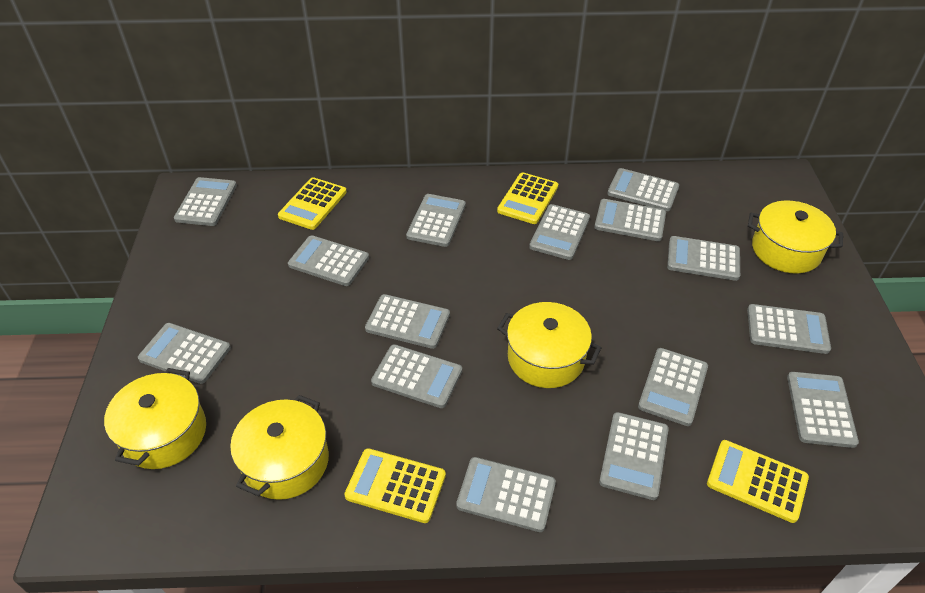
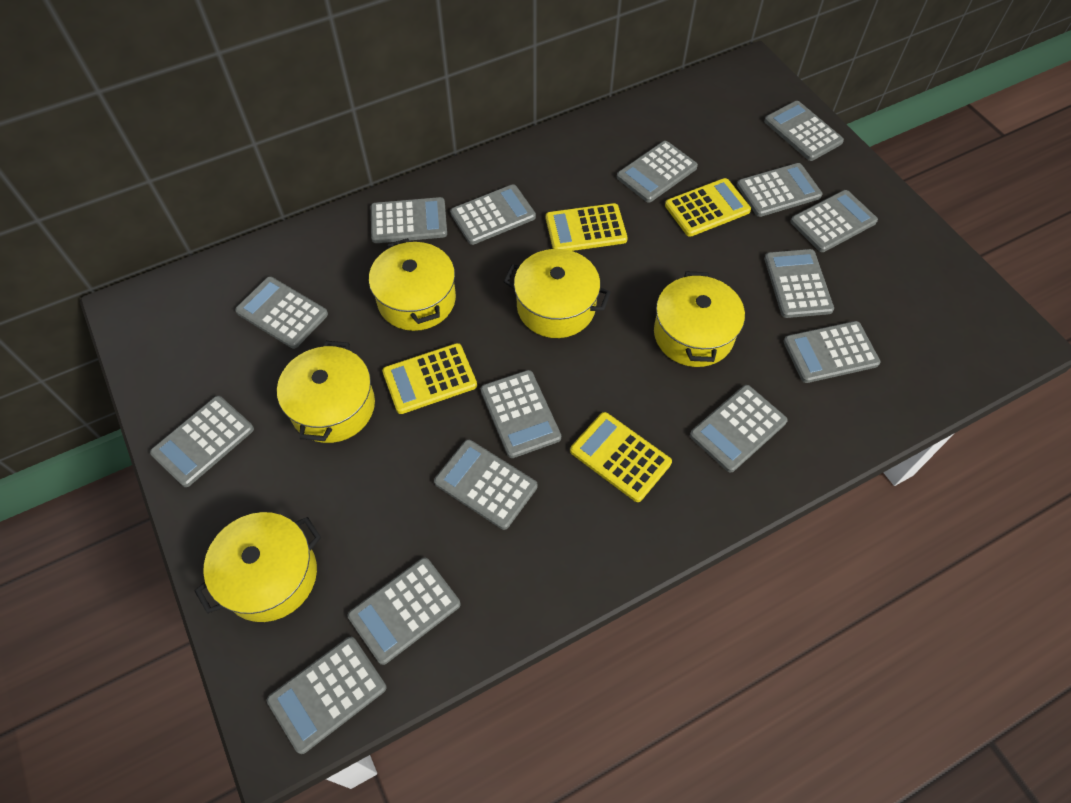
yellow pot: [104,368,206,469] [230,395,329,500] [497,302,602,388] [748,200,843,274] = 4 -> [195,512,321,622] [277,341,375,443] [369,238,456,331] [504,249,611,338] [654,271,745,367] = 5

